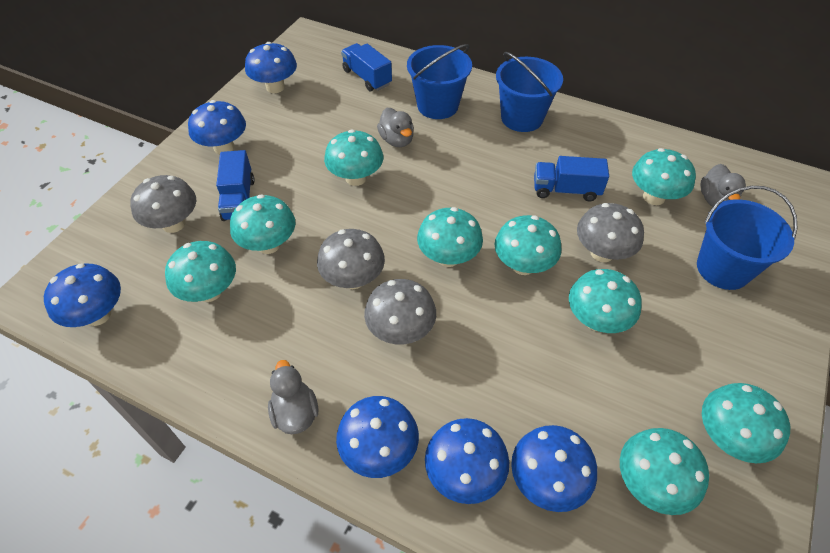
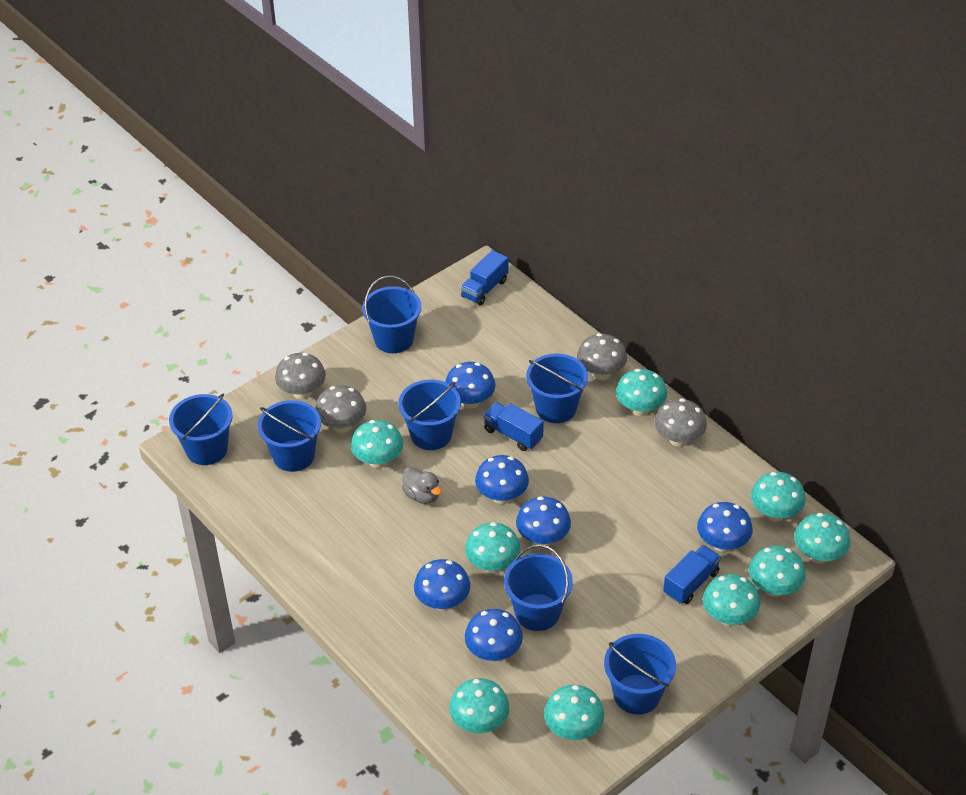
blue bucket: [407,44,472,119] [496,52,563,132] [697,186,798,290] = 3 -> [169,394,233,465] [258,400,321,472] [362,276,421,353] [398,380,461,450] [504,544,573,631] [526,354,588,423] [604,634,676,715] = 7
grey duck: [268,360,318,434] [377,108,414,147] [700,164,746,207] = 3 -> [402,467,442,504] = 1

